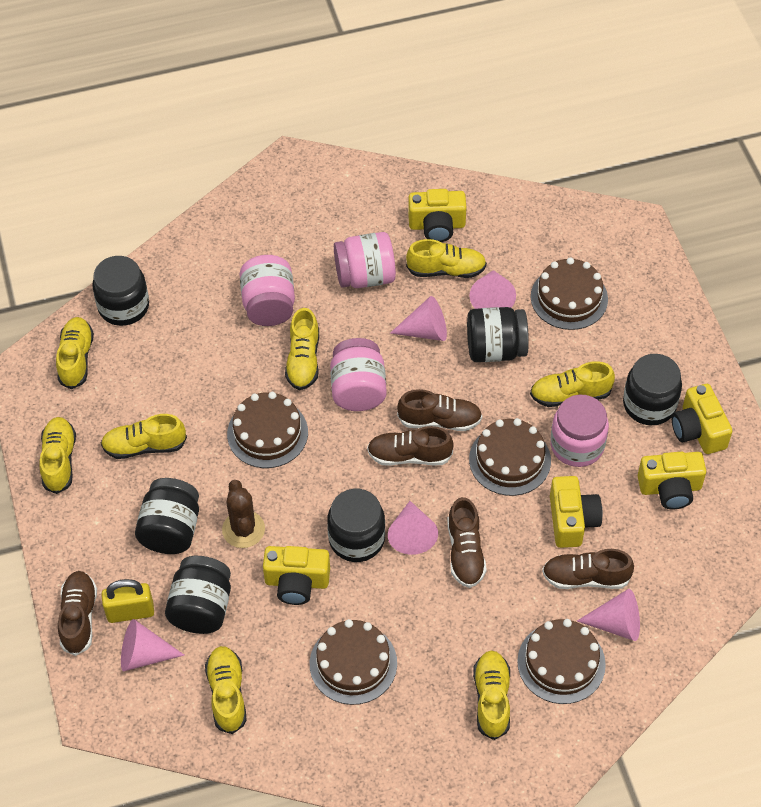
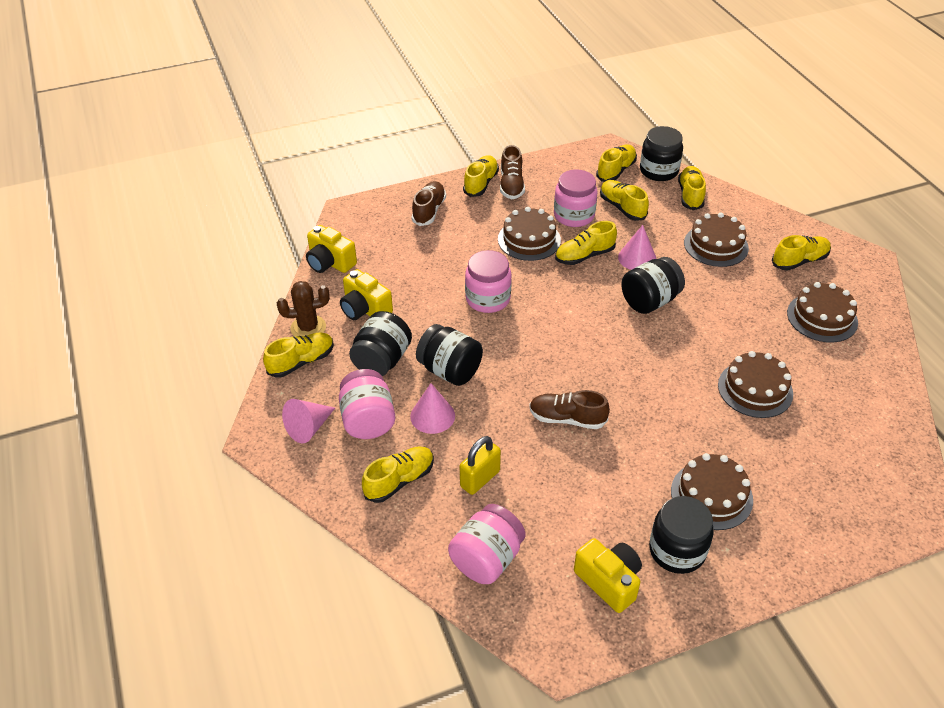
black jar: [92,256,149,326] [135,478,199,554] [165,556,231,634] [327,489,385,562] [467,307,529,362] [623,354,682,425] = 6 -> [349,311,412,376] [416,324,483,386] [621,257,685,314] [640,126,683,181] [649,496,714,574] = 5
brown shoe: [58,571,97,656] [367,426,454,466] [397,389,482,431] [447,497,487,588] [542,549,634,589] = 5 -> [411,181,446,226] [500,145,525,199] [529,390,610,429] = 3
pink cone: [121,619,184,671] [388,501,438,555] [390,296,447,341] [470,270,516,309] [577,589,640,641] = 5 -> [282,399,335,443] [410,383,455,434] [618,225,657,270] = 3
yellow camera: [263,546,330,605] [408,189,466,242] [550,476,603,548] [638,452,706,509] [672,384,732,454] = 5 -> [306,225,357,273] [340,269,393,320] [574,538,642,613] = 3

